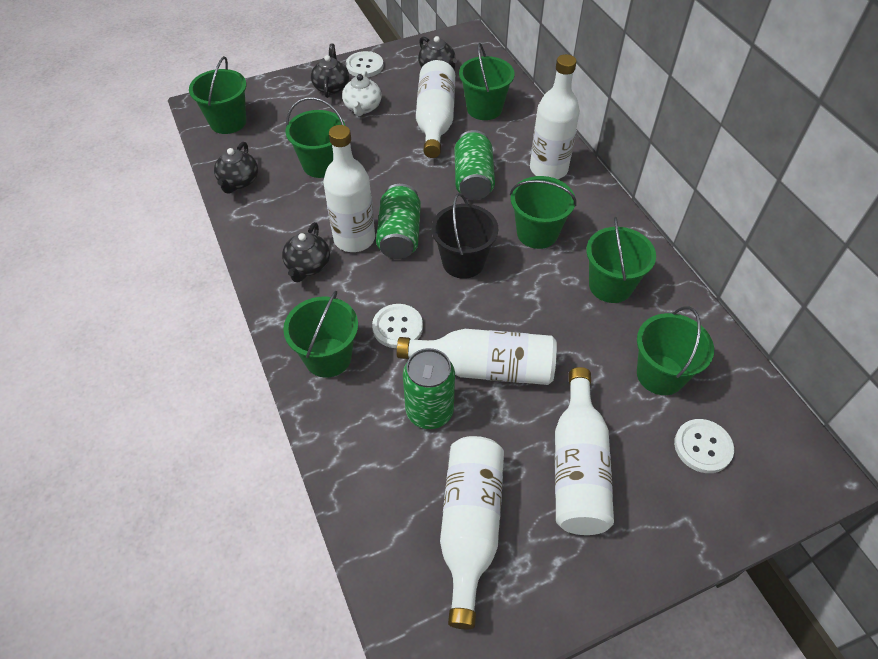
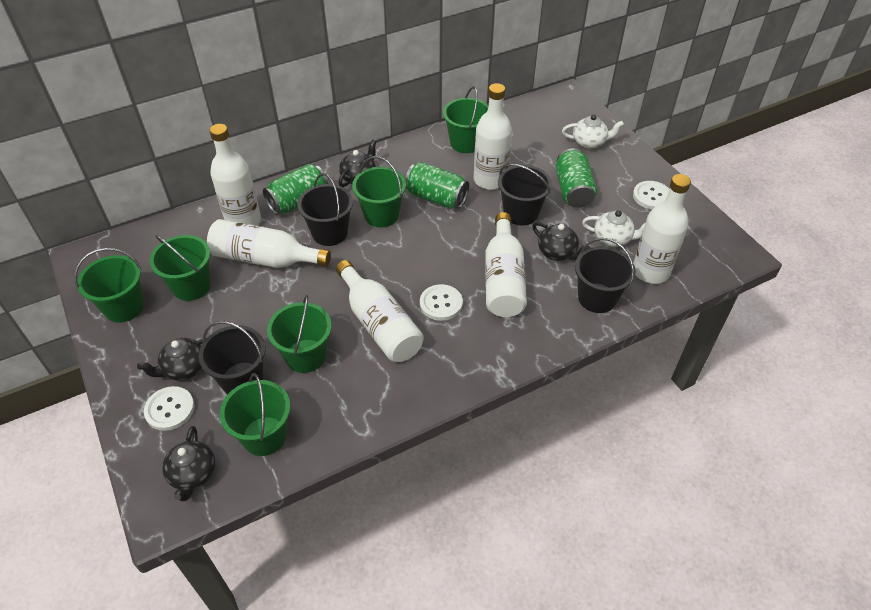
black bucket: [432,193,498,279] = 1 -> [199,321,265,394] [297,173,353,246] [498,164,552,225] [575,238,636,313] = 4
green bucket: [189,56,246,134] [283,291,358,378] [285,97,345,178] [459,43,515,120] [510,176,576,249] [586,217,656,303] [637,306,714,395] = 7 -> [75,248,144,323] [150,235,211,301] [220,373,290,456] [267,295,332,373] [352,156,406,227] [443,86,489,153] = 6
white teapot: [342,71,381,116] = 1 -> [562,114,624,149] [582,210,645,247] = 2

